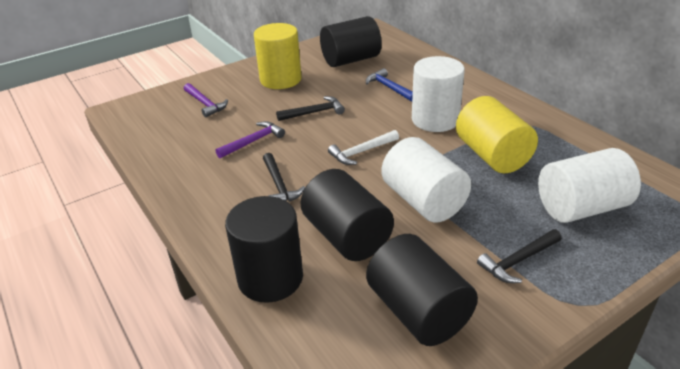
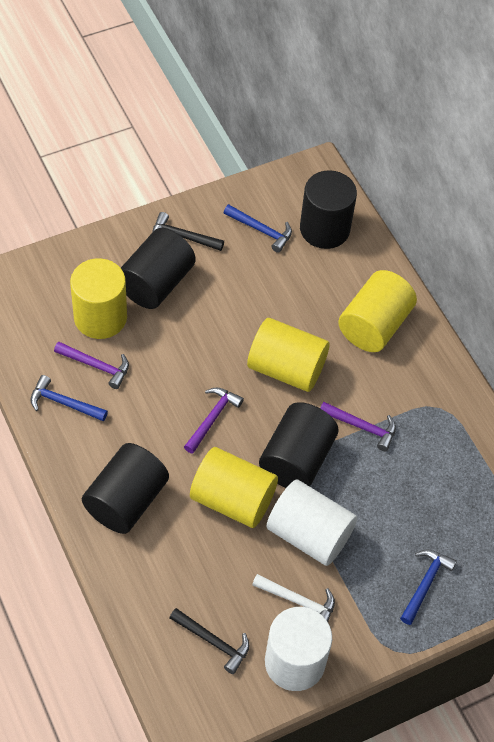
black hammer: [263,153,305,202] [276,96,345,121] [477,229,562,283] = 3 -> [152,212,224,251] [170,608,250,674] = 2
blue hammer: [366,68,413,101] = 1 -> [30,375,108,421] [224,204,292,253] [400,549,457,625] = 3
purple hammer: [184,83,228,117] [216,121,285,158] = 2 -> [54,342,129,389] [184,387,244,454] [320,402,396,451] = 3
white cylinder: [381,137,471,222] [412,56,465,132] [538,148,641,223] = 3 -> [265,607,332,691] [266,479,357,566] = 2
yellow cylinder: [254,23,302,89] [456,96,538,173] = 2 -> [70,258,127,339] [190,447,278,528] [247,318,329,392] [338,270,417,352] = 4

